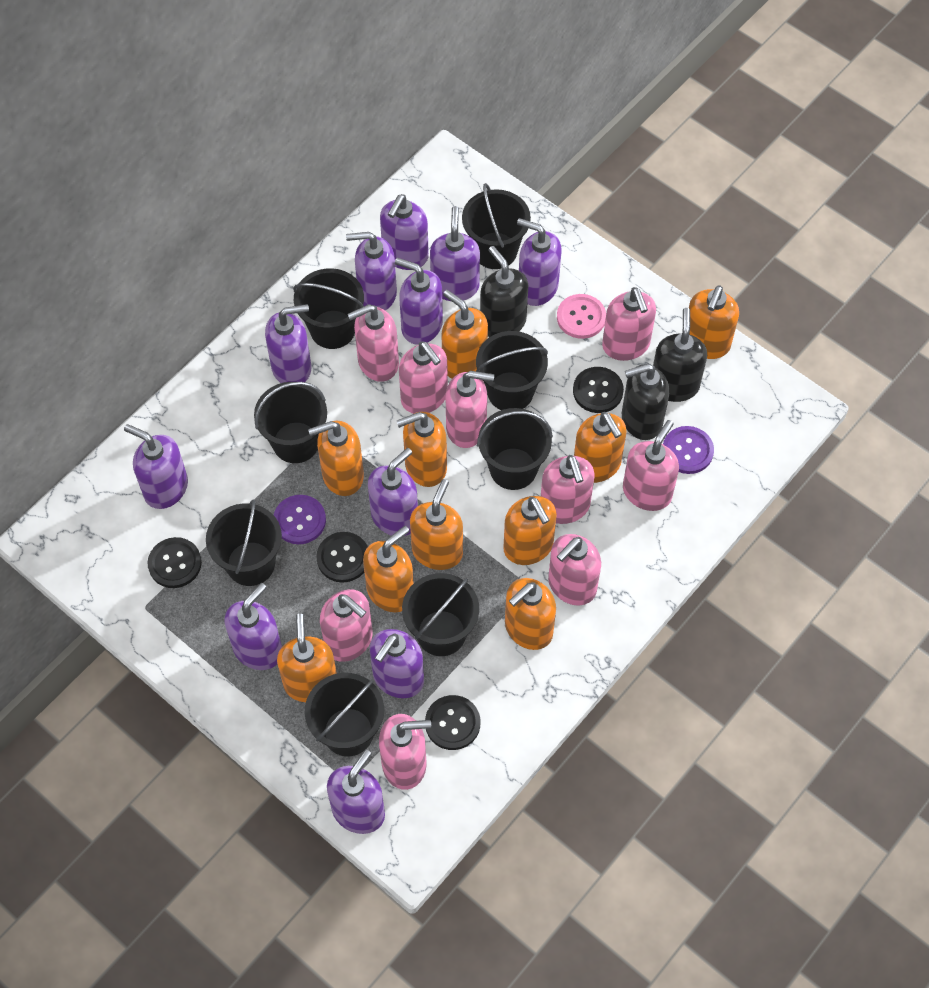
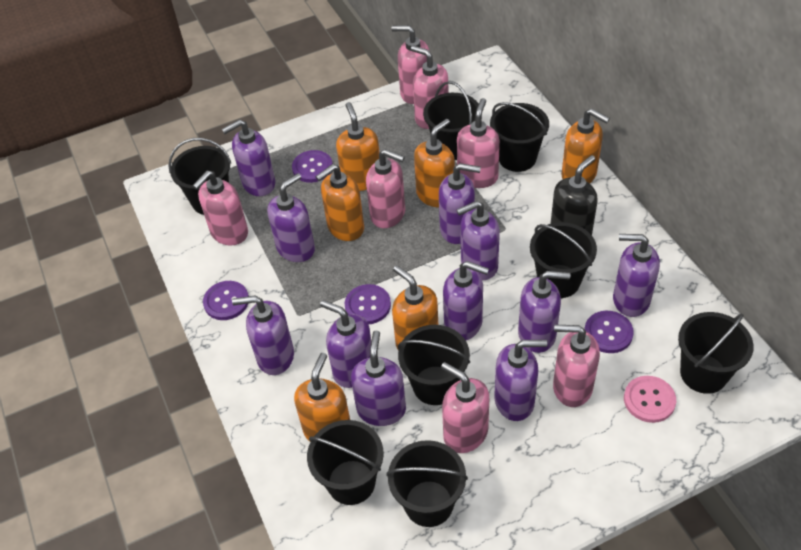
black button: [147,537,202,588] [316,532,368,583] [425,695,480,750] [573,367,624,413] = 4 -> none = 0
black soap dispenser: [480,246,528,337] [622,364,669,440] [653,308,707,402] = 3 -> [551,155,598,235] = 1
orange soap dispenser: [277,614,337,702] [308,421,364,496] [363,526,414,612] [397,412,447,487] [410,479,463,570] [441,290,488,379] [503,496,557,565] [505,578,556,650] [574,412,627,483] [689,286,739,359] = 10 -> [294,353,350,440] [316,164,364,241] [336,102,379,191] [392,265,438,351] [414,119,455,207] [562,109,610,184] = 6
pink soap dispenser: [320,589,373,662] [348,304,399,382] [379,714,431,790] [399,341,448,414] [446,371,494,448] [541,455,595,524] [548,534,601,606] [602,287,656,361] [623,420,679,511] = 9 -> [193,171,248,245] [366,149,405,228] [391,25,429,104] [411,46,449,129] [441,362,489,453] [457,98,500,188] [553,325,600,407] = 7
purple button: [274,495,326,544] [663,426,714,474] = 2 -> [203,281,249,320] [292,150,333,183] [344,284,391,325] [584,311,634,353] = 4

